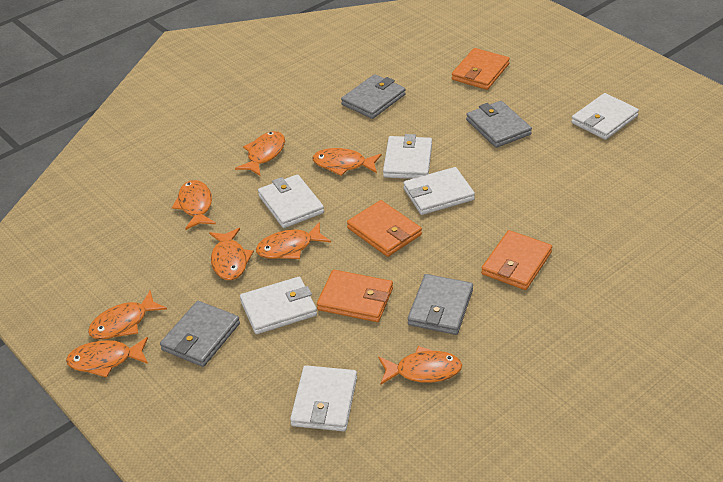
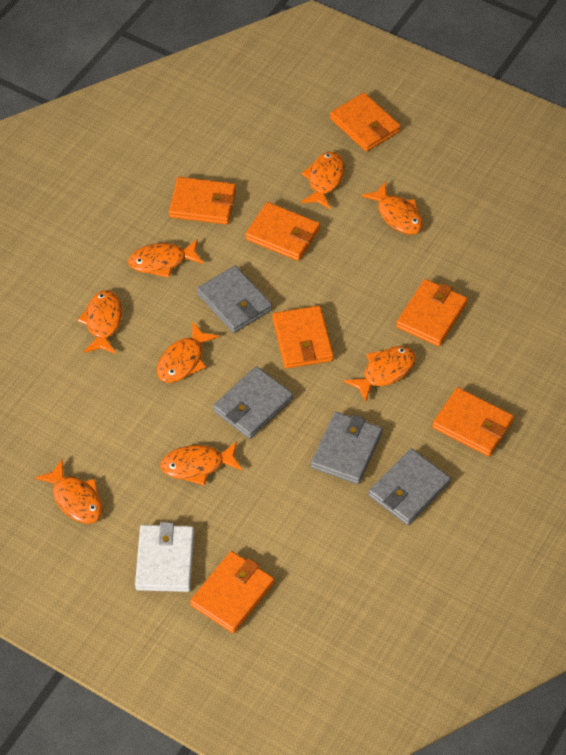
orange wallet: [317,270,393,322] [347,200,422,257] [452,48,510,90] [481,230,552,290] = 4 -> [169,177,236,225] [190,551,274,633] [245,202,320,261] [273,306,334,368] [330,93,401,152] [396,279,468,346] [432,387,514,457] = 7
white wallet: [240,277,317,334] [258,174,324,228] [290,365,357,431] [383,134,432,179] [403,167,475,215] [571,93,639,140] = 6 -> [135,522,194,592] = 1

